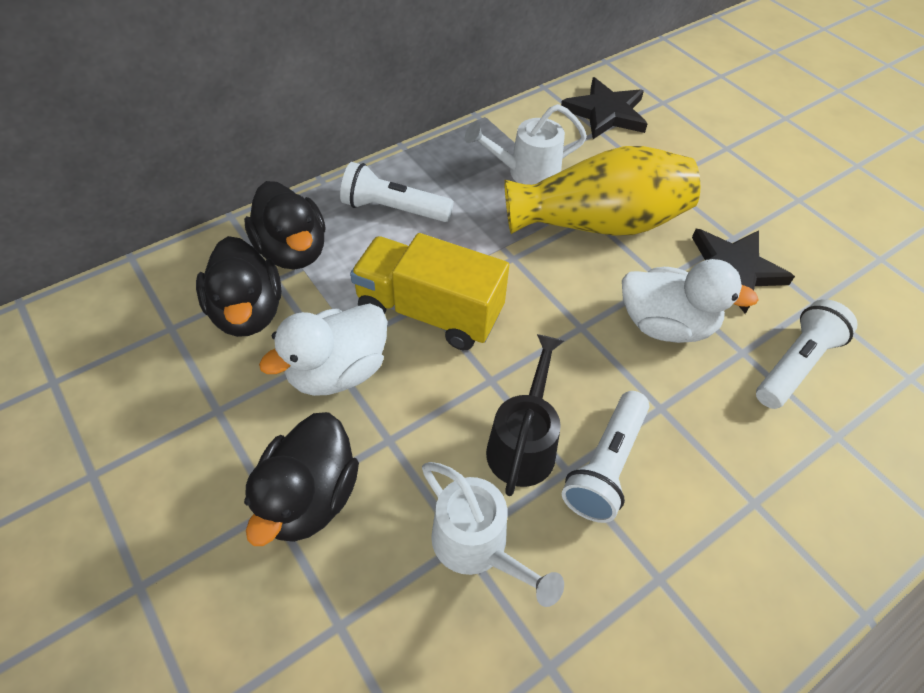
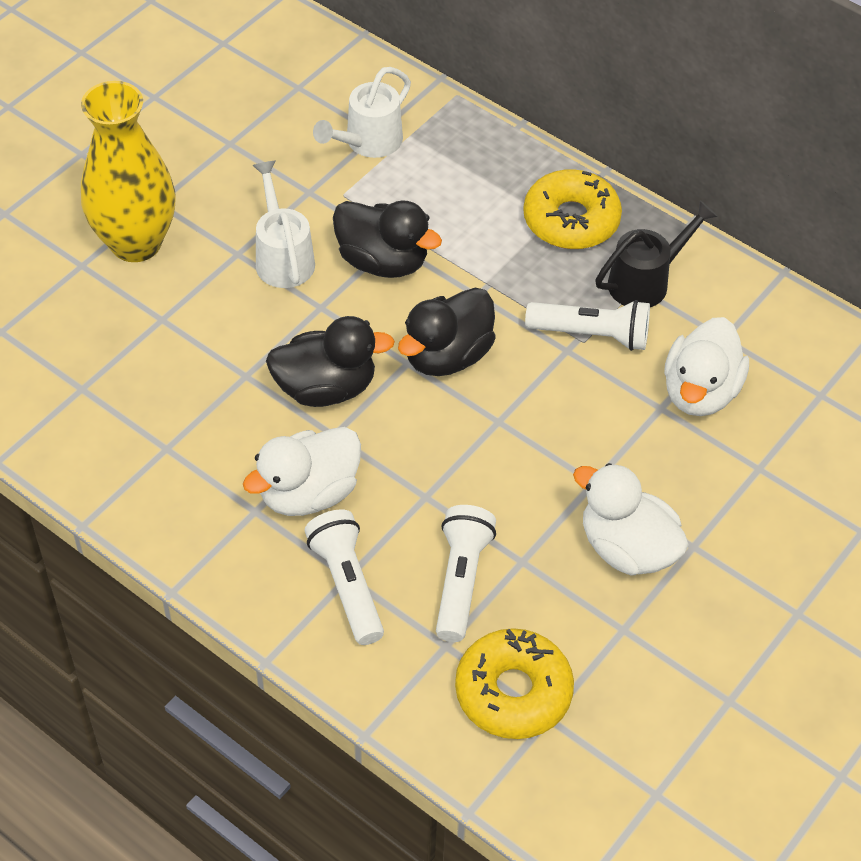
black star: [561,77,648,139] [692,229,795,314] = 2 -> none = 0
white duck: [259,304,387,396] [622,259,759,343] = 2 -> [243,427,361,516] [573,463,689,575] [664,317,749,416] = 3
yellow donut: none = 0 -> [455,628,574,739] [523,169,622,249] = 2
yellow truck: [350,233,509,350] = 1 -> none = 0

